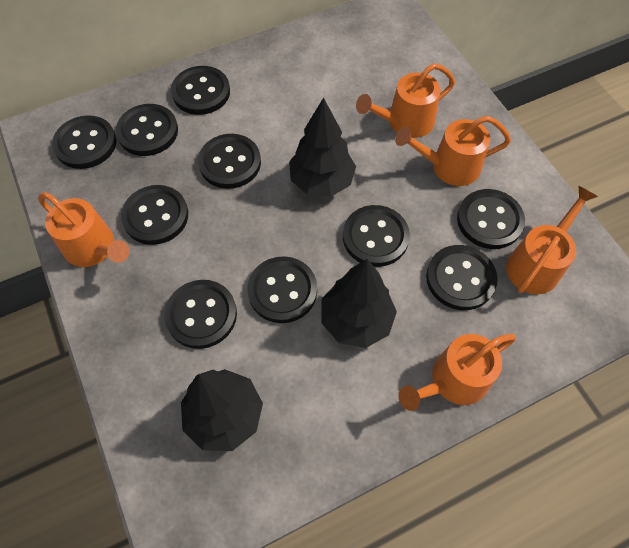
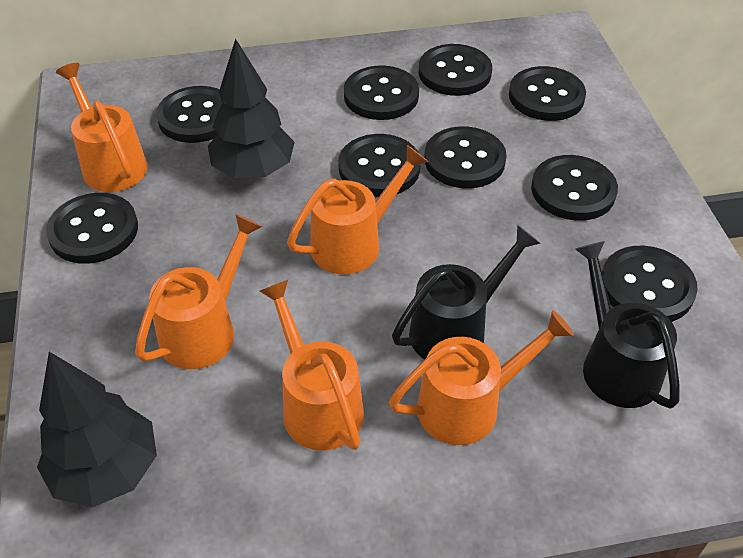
black button: [52,115,116,169] [116,104,178,156] [121,185,188,245] [164,280,237,349] [171,66,230,115] [198,134,261,189] [247,256,317,323] [343,205,410,267] [426,245,498,310] [457,189,525,249] = 10 -> [46,193,138,264] [156,86,223,143] [338,134,420,197] [344,65,419,120] [419,44,492,96] [424,126,507,188] [509,66,586,121] [531,155,618,221] [602,246,698,322] = 9
black tree: [181,369,263,451] [289,97,356,197] [322,259,397,348] = 3 -> [37,352,157,507] [208,38,295,178] = 2
black watering can: none = 0 -> [392,225,541,360] [575,241,680,409] = 2

